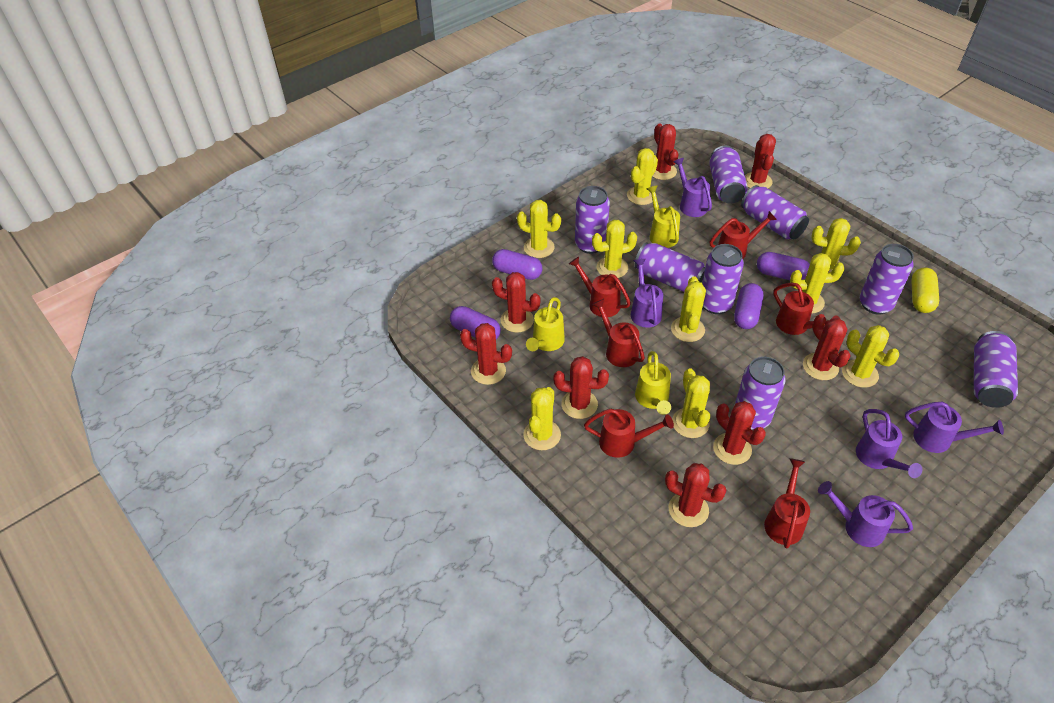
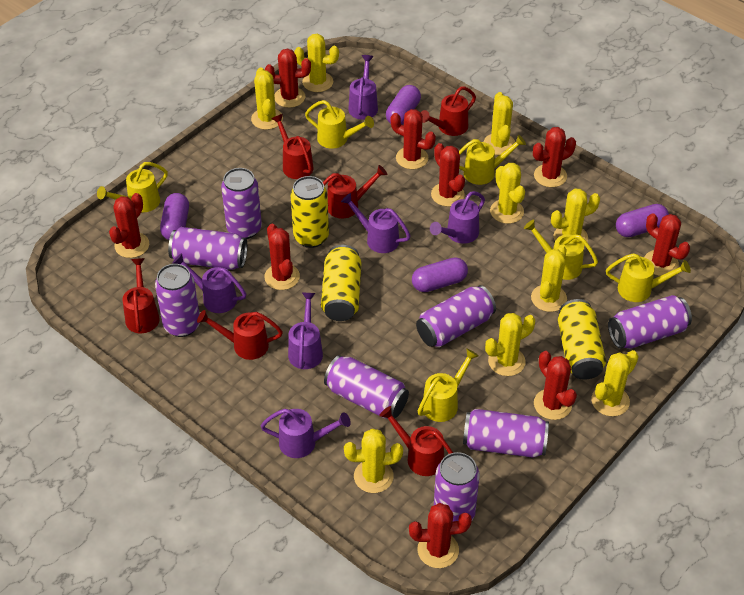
purple watering can: [631,259,663,328] [673,158,712,217] [818,481,913,547] [856,409,922,478] [905,402,1004,453] = 5 -> [172,253,246,313] [261,409,351,458] [288,292,323,369] [341,193,410,253] [348,55,378,120] [430,191,485,244] = 6
red cactus: [460,323,512,385] [492,272,541,333] [553,356,609,419] [652,123,679,180] [665,463,727,527] [713,401,766,465] [745,134,776,188] [803,314,851,380] = 8 -> [109,193,149,258] [264,224,300,290] [265,48,311,108] [390,109,436,169] [409,503,472,568] [431,143,465,207] [533,127,576,187] [534,351,577,420] [644,213,690,276] = 9
yellow can: none = 0 -> [290,176,329,248] [321,245,361,321] [558,299,606,380] = 3
yellow capsule: [911,268,939,313] = 1 -> none = 0
yellow watering can: [526,297,565,351] [635,351,671,415] [647,186,680,248] = 3 -> [97,162,168,213] [305,100,374,149] [418,348,479,422] [459,135,526,185] [524,220,598,280] [606,253,691,302] = 6

